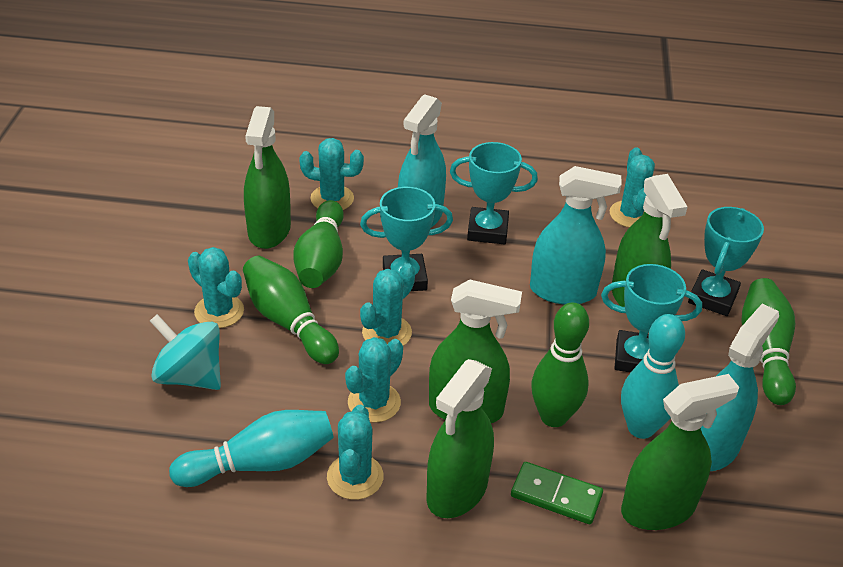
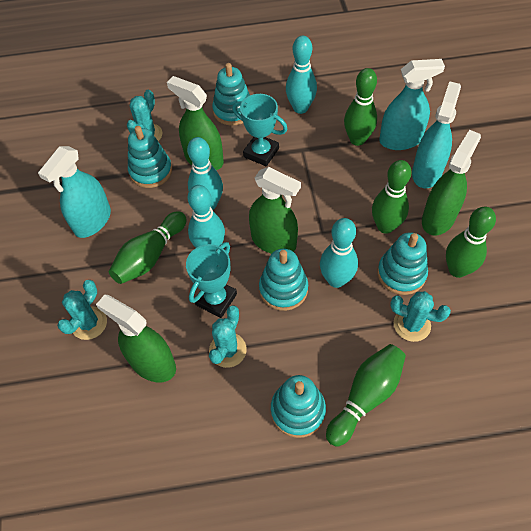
green bowling pin: [243,256,339,364] [293,200,344,288] [531,303,589,427] [741,278,796,405] = 4 -> [109,211,187,284] [326,344,406,447] [344,68,377,146] [372,160,412,234] [446,207,496,278] = 5
green domino: [511,462,603,524] = 1 -> none = 0
green spray bottle: [244,106,291,249] [427,359,494,518] [429,279,522,423] [612,174,687,307] [621,374,739,530] = 5 -> [96,295,176,382] [167,76,224,170] [249,167,301,254] [422,130,481,235] = 4
turquoise bowling pin: [169,410,334,487] [621,314,685,439] = 2 -> [187,137,223,210] [188,185,225,248] [286,36,317,114] [320,218,358,288] = 4
turquoise cactus: [188,247,244,328] [299,138,364,210] [327,405,384,500] [345,337,403,423] [360,263,415,346] [610,147,655,228] = 6 -> [57,280,107,340] [127,90,162,141] [209,305,247,368] [390,291,451,342] = 4
turquoise spinning top: [150,314,221,390] = 1 -> none = 0
turquoise stacking toy: none = 0 -> [128,126,172,188] [212,63,250,126] [259,248,308,311] [271,375,326,438] [377,232,428,295] = 5
turquoise trophy: [360,187,453,291] [450,142,538,244] [601,264,702,373] [688,207,764,316] = 4 -> [186,242,237,318] [232,94,288,166] = 2

